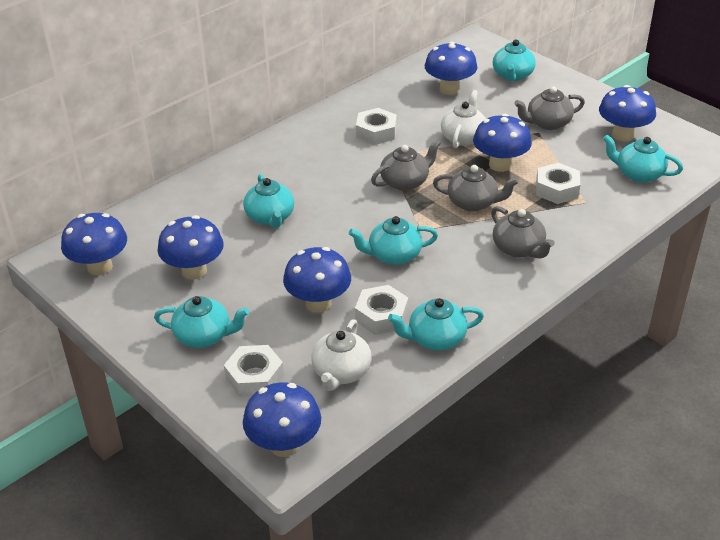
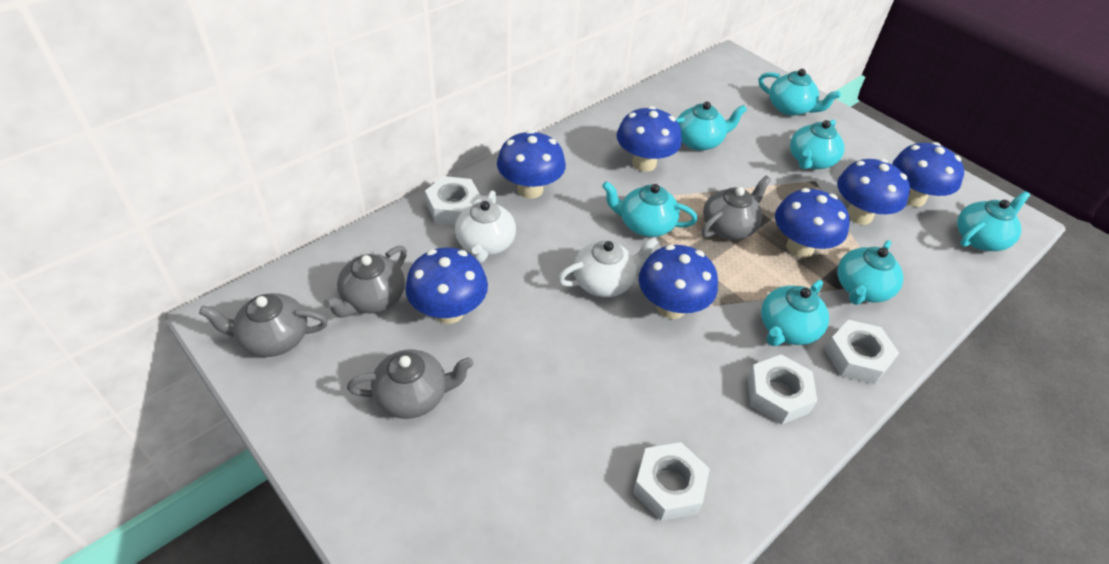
turquoise teapot: [154,296,249,348] [243,174,294,228] [349,216,438,265] [388,298,484,351] [493,39,536,81] [603,135,683,183] = 6 -> [602,181,698,237] [676,102,747,151] [759,69,841,116] [761,280,829,346] [790,120,844,169] [837,240,903,305] [957,191,1030,251] = 7

